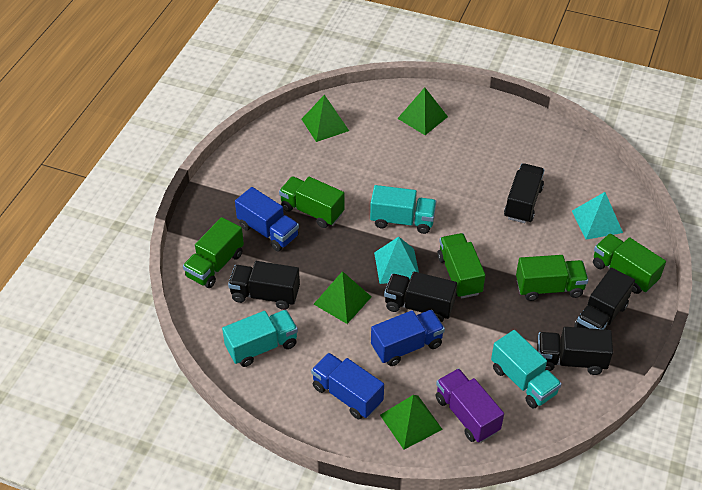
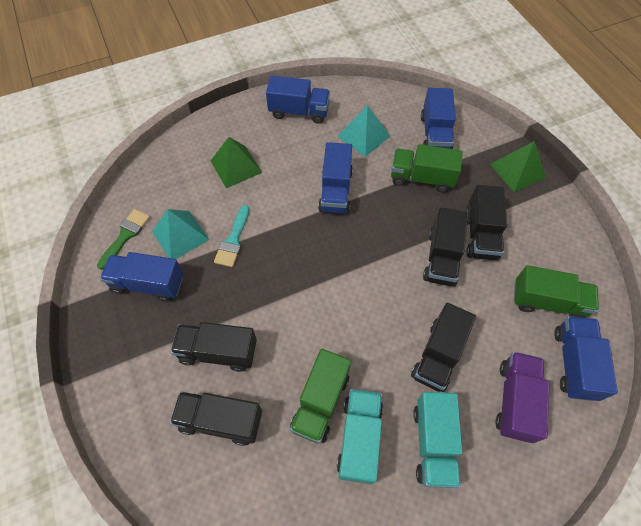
blue truck: [235,187,299,251] [311,353,384,419] [371,310,445,366] = 3 -> [100,252,183,302] [266,76,330,124] [318,142,353,214] [421,88,456,149] [554,316,618,401] = 5
green brush: none = 0 -> [97,209,150,270] = 1
green pyramid: [301,94,349,142] [314,271,371,324] [380,395,443,450] [397,87,448,135] = 4 -> [211,137,262,188] [490,141,546,192] = 2
green truck: [183,217,244,288] [279,176,345,228] [437,233,486,298] [516,255,588,301] [593,233,666,294] = 5 -> [290,349,351,444] [391,144,463,192] [514,265,599,318] = 3
turquoise brush: none = 0 -> [214,205,249,267] = 1
turquoise truck: [222,310,298,367] [370,185,436,234] [491,330,562,408] = 3 -> [337,389,383,484] [413,392,462,488] = 2

